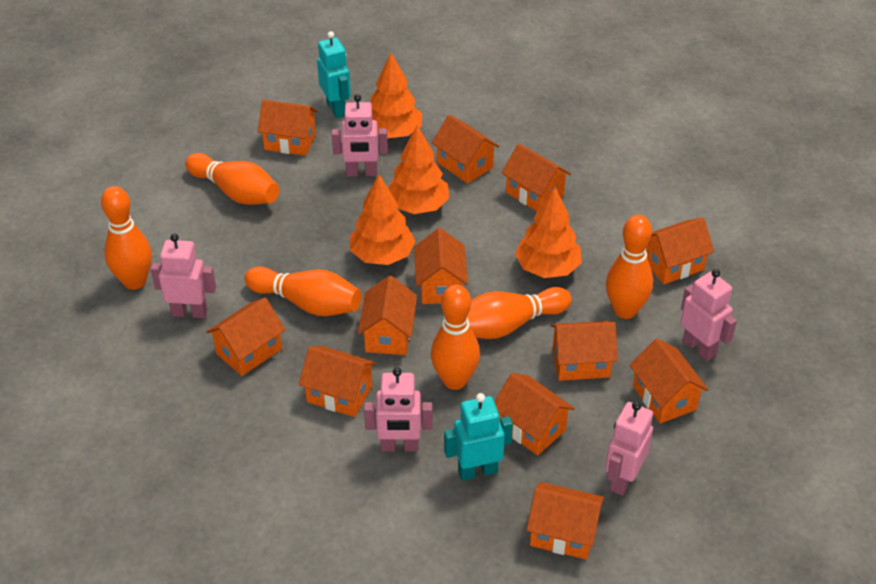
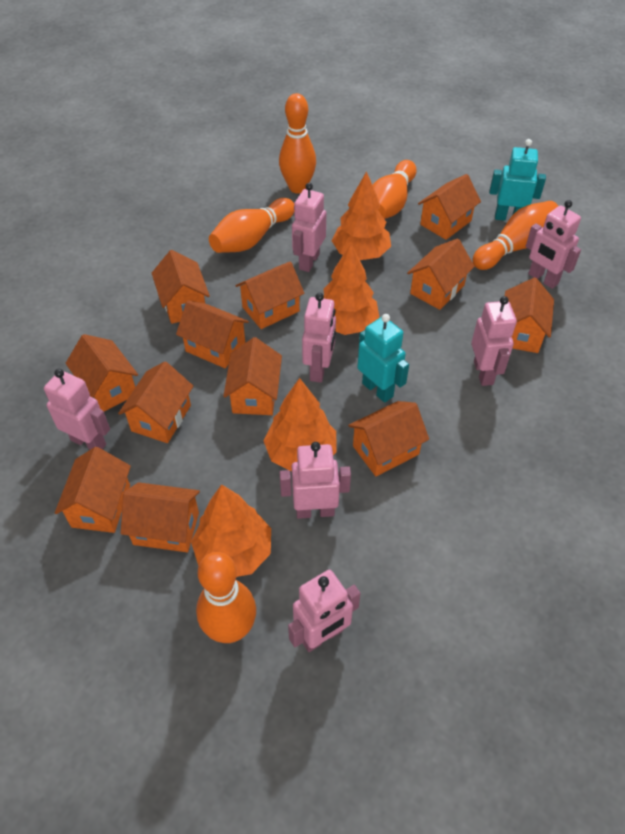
orange bowling pin: [101,186,152,290] [185,153,280,205] [244,266,362,316] [431,284,480,390] [467,287,572,339] [606,215,653,319] = 6 -> [196,552,256,643] [209,198,294,253] [279,93,316,193] [373,160,417,219] [472,201,558,270] = 5
pink robot: [151,233,216,318] [332,94,388,177] [364,367,433,452] [605,401,653,496] [680,269,737,361] = 5 -> [44,369,110,450] [280,442,351,519] [288,570,361,652] [292,183,326,272] [302,293,336,383] [471,296,517,386] [526,200,581,289] = 7

